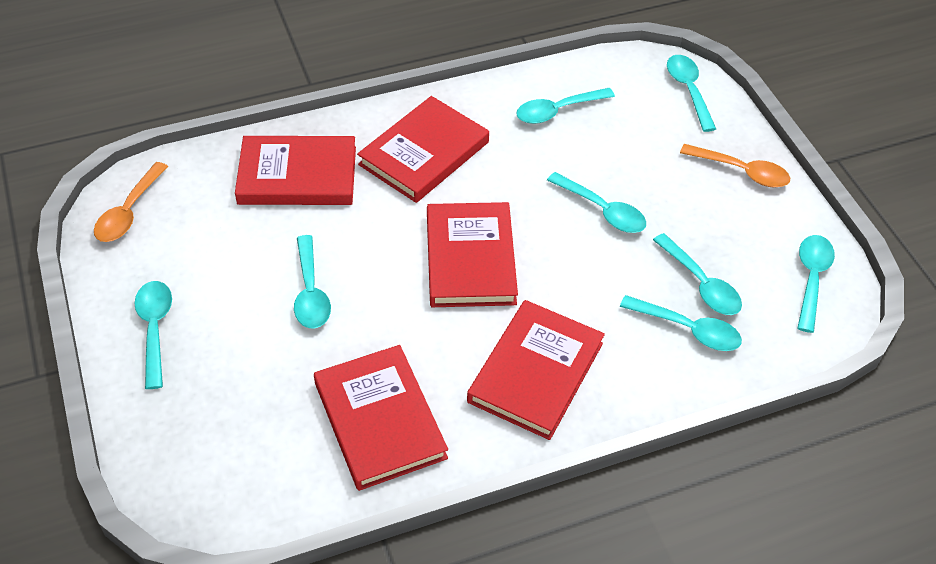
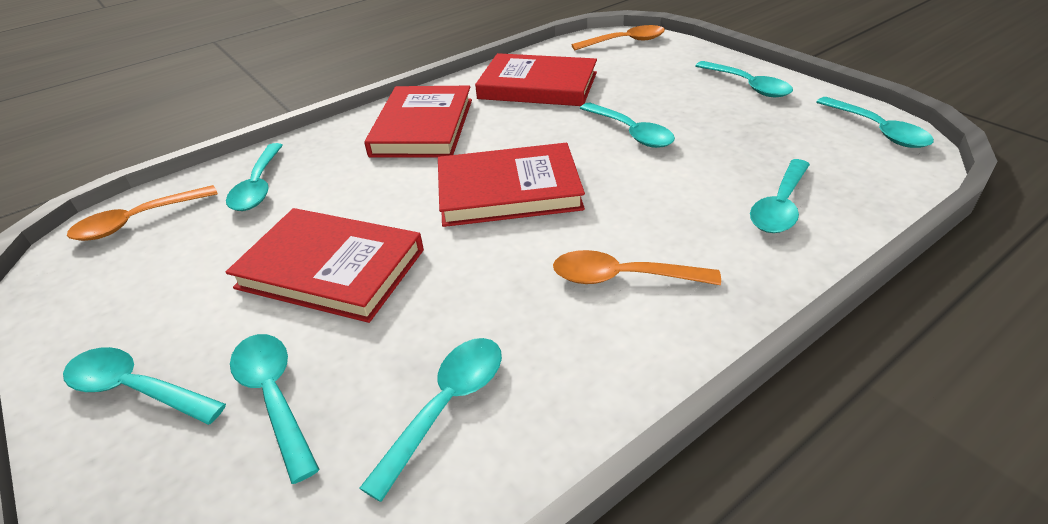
orange spoon: [94,162,168,242] [680,144,790,188] = 2 -> [67,185,218,241] [553,250,721,285] [571,25,665,50] = 3
red book: [235,136,356,205] [314,345,448,491] [357,96,489,203] [427,202,518,307] [467,300,605,440] = 5 -> [226,208,424,323] [364,86,472,158] [438,143,585,227] [475,53,597,106] = 4

